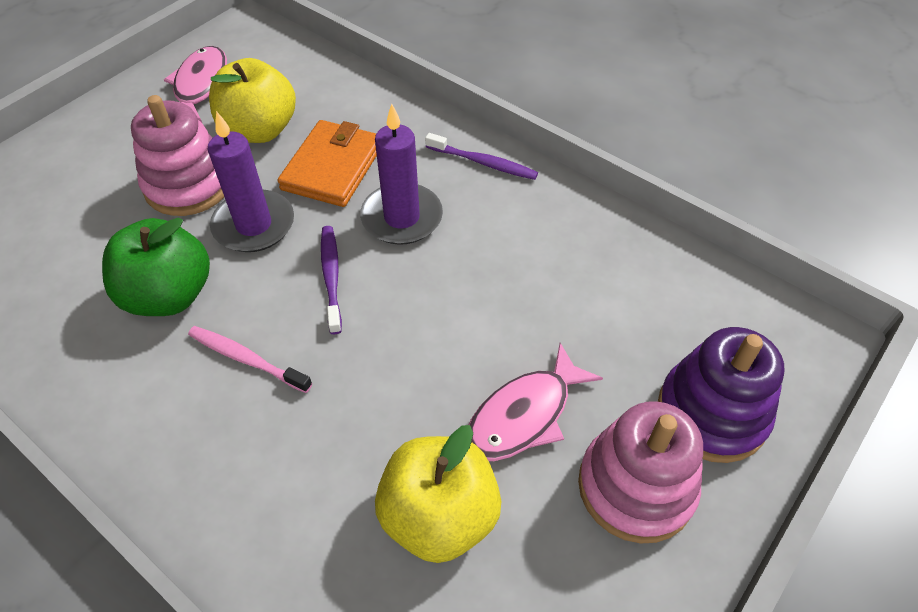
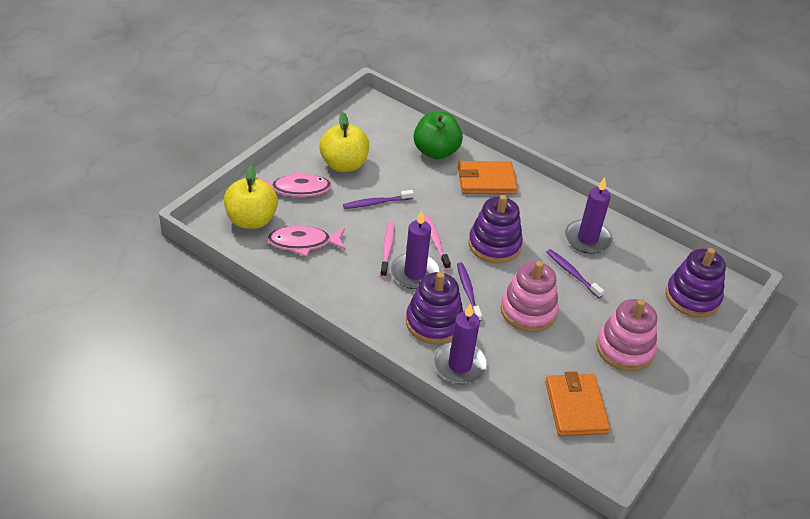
orange wallet: [277,120,377,207] = 1 -> [458,161,517,194] [545,372,610,436] = 2
pink toothbrush: [188,326,312,393] = 1 -> [380,222,394,277] [424,215,451,270] = 2
purple candle: [208,111,294,252] [360,104,443,245] = 2 -> [390,211,440,289] [434,303,488,384] [565,177,612,254] = 3
purple stacking toy: [658,327,785,463] = 1 -> [406,272,463,344] [469,195,523,264] [666,248,726,318] = 3
purple toothbrush: [321,226,342,334] [425,133,538,180] = 2 -> [343,190,414,209] [457,262,482,321] [546,249,604,298] = 3

